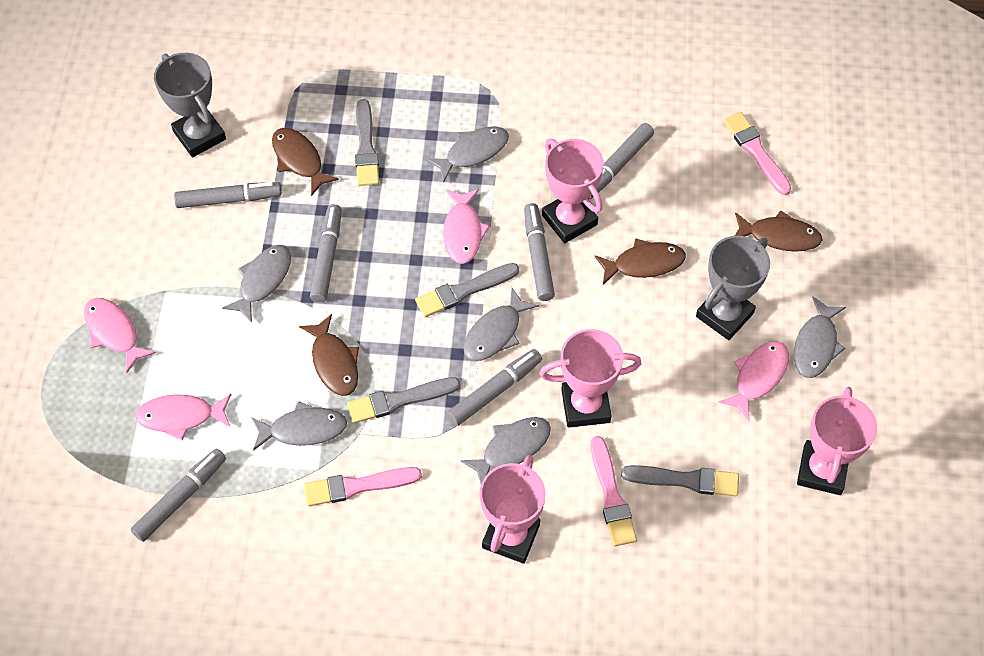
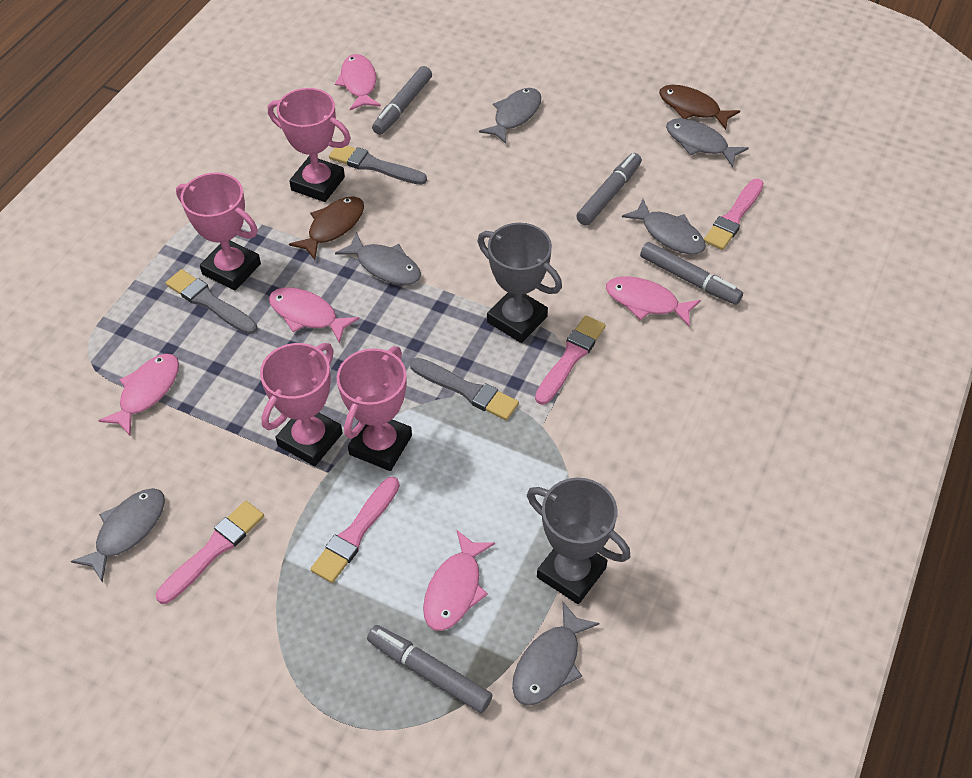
brown fish: [272,128,339,196] [299,314,359,396] [594,238,686,285] [735,210,823,252] = 4 -> [289,196,364,260] [659,85,740,130] = 2
grey brush: [347,377,460,423] [355,99,379,186] [415,263,519,317] [621,465,739,496] = 4 -> [166,269,257,334] [329,146,427,185] [410,358,519,420] = 3
grey marker: [131,449,226,542] [174,182,281,208] [310,204,342,302] [447,349,542,426] [524,203,555,301] [588,123,654,199] = 6 -> [367,625,493,713] [372,66,432,135] [576,153,642,225] [640,242,743,305] = 4
pink brush: [304,467,422,506] [591,436,637,546] [724,112,791,195] = 3 -> [156,501,264,604] [311,477,400,583] [535,315,606,405] [704,179,764,250] = 4
pink fish: [84,298,156,373] [135,394,231,440] [443,189,490,264] [719,341,789,421] = 4 -> [98,354,179,435] [269,287,360,344] [335,54,381,110] [423,530,495,631] [606,276,701,327] = 5

